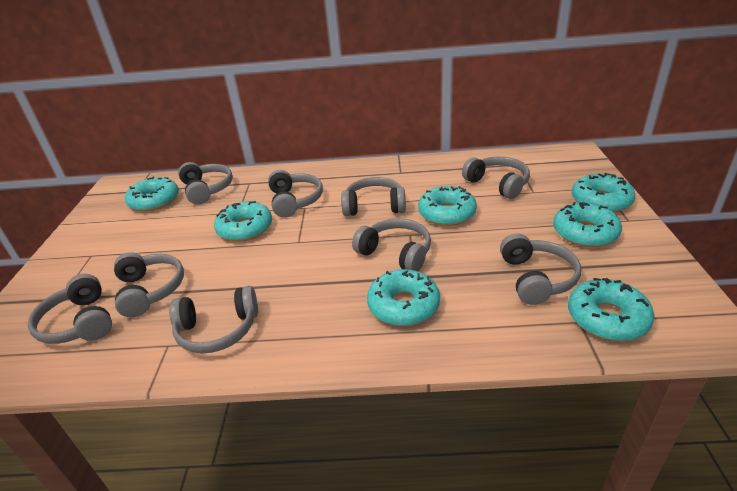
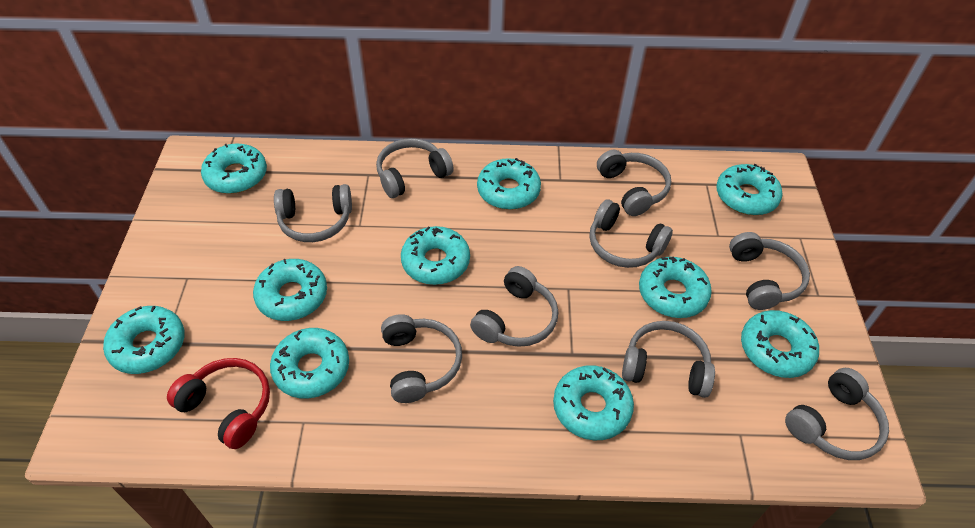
red headphones: none = 0 -> [167,358,270,449] = 1
turquoise donut: [125,176,179,212] [214,201,272,241] [367,269,440,326] [418,186,477,226] [553,202,622,247] [568,278,655,341] [572,173,635,212] = 7 -> [103,306,185,374] [201,143,267,194] [253,259,327,321] [270,328,349,399] [401,226,470,285] [477,158,541,210] [553,365,634,440] [639,257,712,318] [716,164,783,215] [741,310,819,378] = 10

